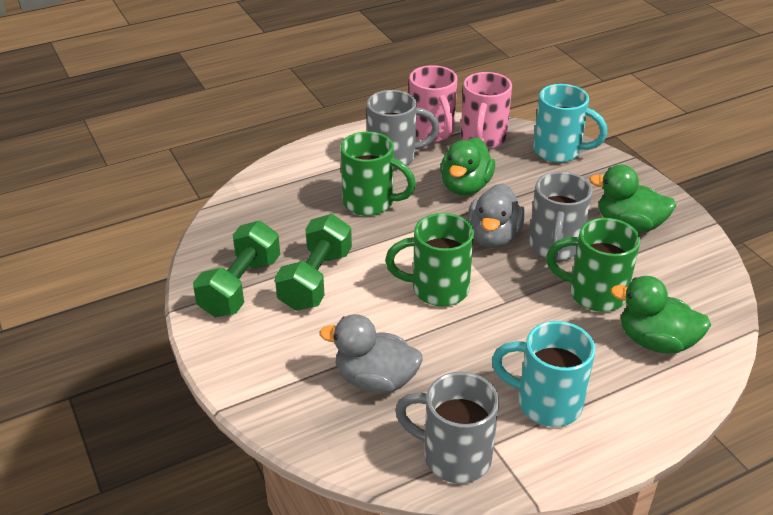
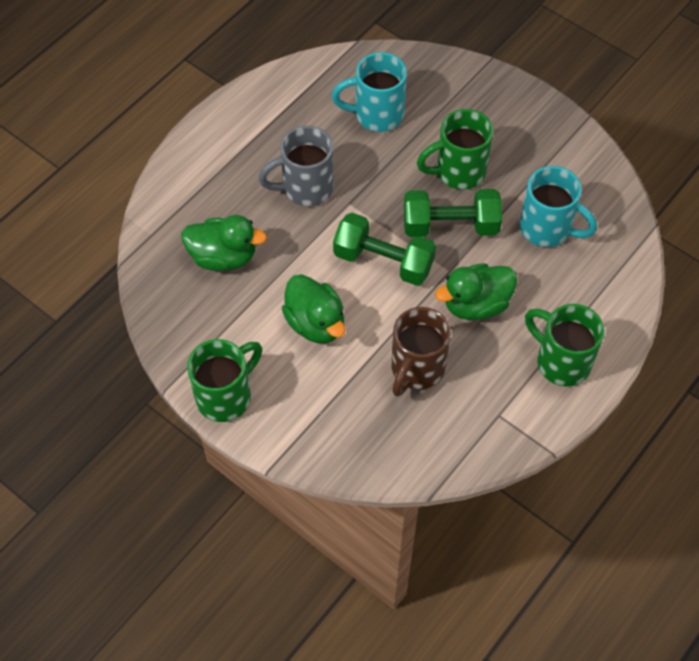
brown mug: none = 0 -> [391,307,451,396] = 1
grey duck: [319,314,423,394] [467,183,525,248] = 2 -> none = 0
grey mug: [367,90,440,169] [395,372,499,483] [529,171,593,260] = 3 -> [258,126,334,206] = 1
pink mug: [409,65,457,142] [461,72,512,149] = 2 -> none = 0

